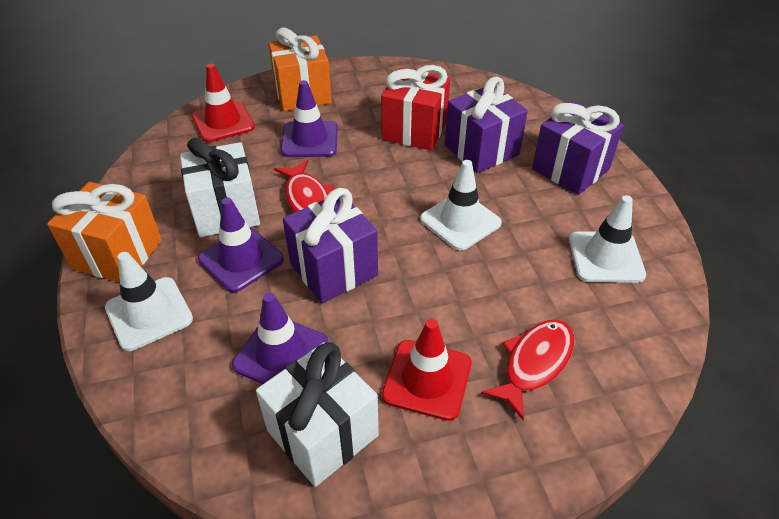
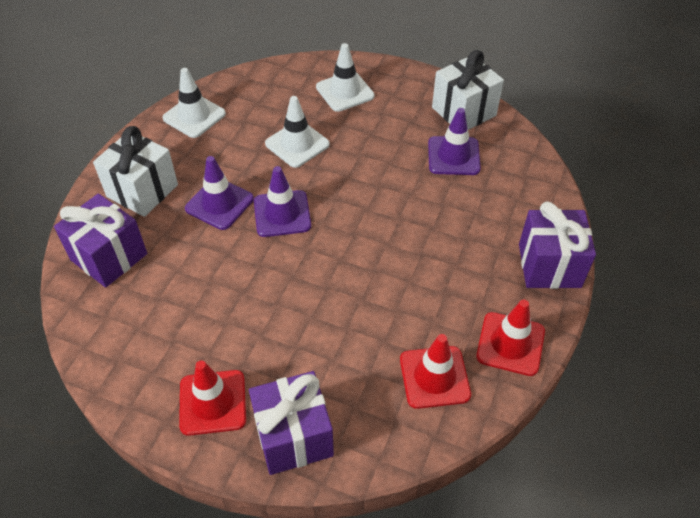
orange gift: [47,182,162,282] [269,27,332,111] = 2 -> none = 0
red fish: [274,160,334,213] [481,320,574,420] = 2 -> none = 0
red gift: [381,65,450,150] = 1 -> none = 0
red traffic cone: [192,64,255,142] [382,319,472,421] = 2 -> [179,360,246,436] [400,334,471,409] [476,299,545,376] = 3

